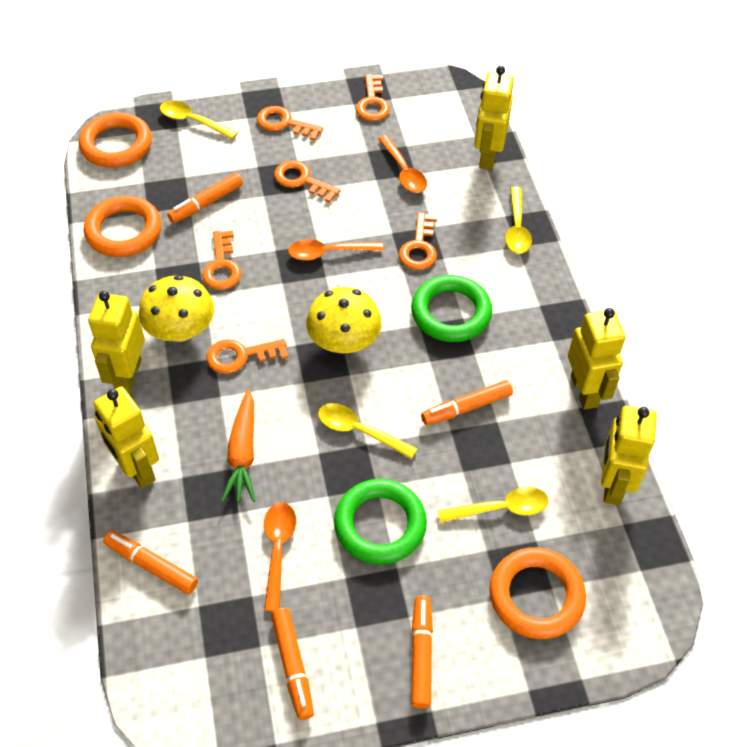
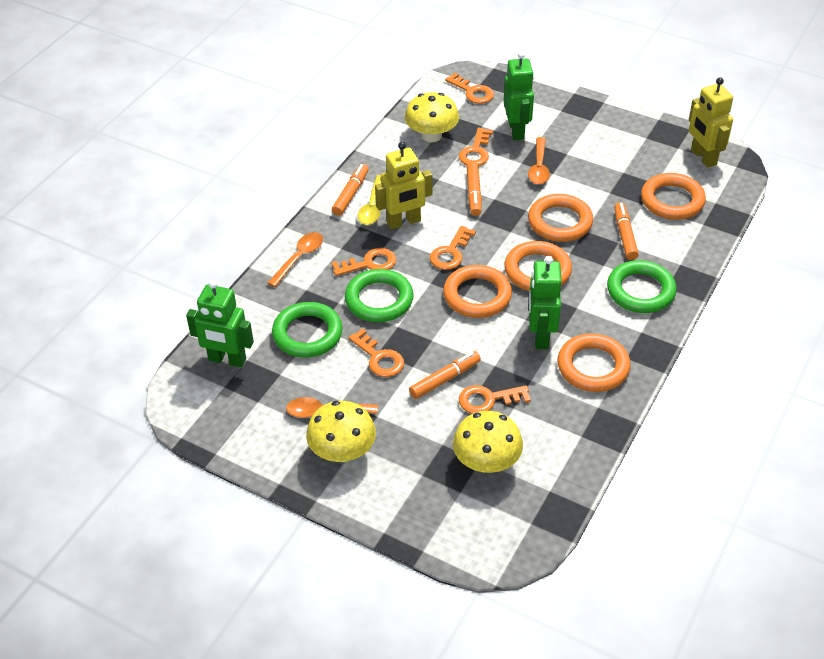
green ring: [334,479,427,565] [411,275,492,342] = 2 -> [272,302,343,358] [345,269,414,322] [607,260,677,313] = 3
green robot: none = 0 -> [186,280,254,368] [504,51,534,140] [529,256,562,349] = 3
orange carrot: [221,390,256,502] = 1 -> none = 0
orange marker: [103,531,198,594] [167,173,243,223] [271,608,314,720] [411,596,433,709] [421,380,513,425] = 5 -> [332,164,369,216] [409,351,481,399] [467,161,482,216] [614,202,639,260] = 4
orange ring: [79,113,152,168] [84,196,161,257] [489,547,586,639] = 3 -> [443,265,512,318] [504,241,572,291] [528,194,593,242] [557,333,631,392] [641,173,706,220] = 5
yellow mushroom: [139,275,214,342] [306,287,382,353] = 2 -> [306,401,376,462] [405,92,459,142] [453,411,523,473] = 3
yellow robot: [88,291,145,394] [93,386,159,488] [474,66,514,170] [568,308,626,410] [601,406,657,505] = 5 -> [375,142,433,230] [689,77,733,168] = 2
yellow spoon: [160,100,238,139] [318,403,417,459] [437,487,548,523] [505,187,532,254] = 4 -> [357,175,381,225] = 1

